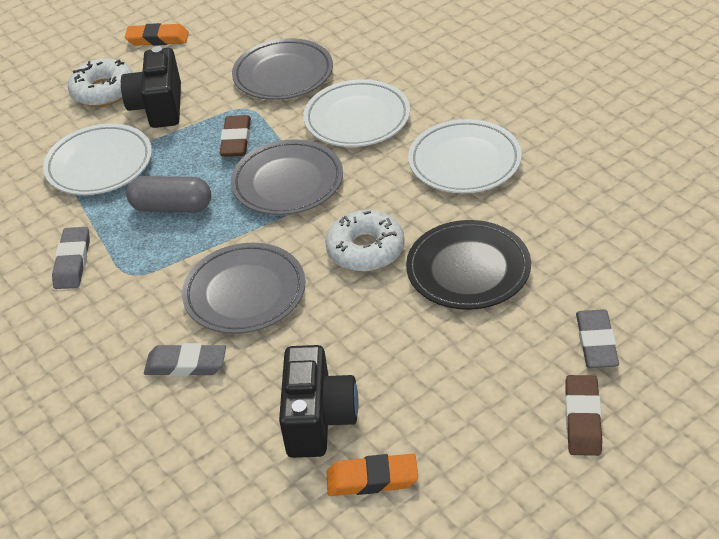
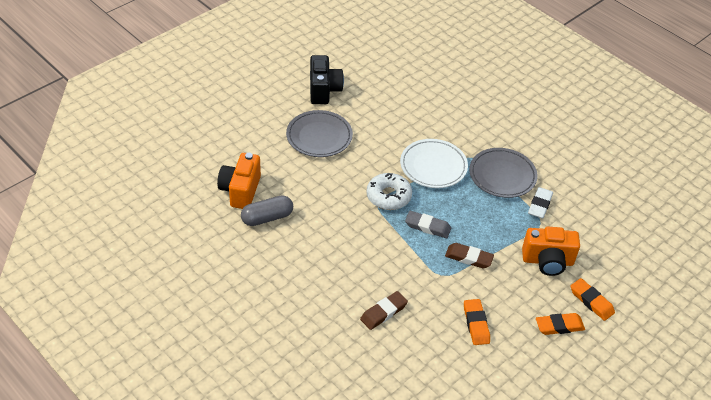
black camera: [121,46,181,128] [279,345,359,458] = 2 -> [310,55,344,104] = 1
black plate: [406,220,531,310] = 1 -> none = 0
grey eraser: [52,227,90,289] [144,343,226,376] [576,309,619,368] = 3 -> [405,211,451,238] = 1
grey plate: [182,243,305,334] [231,139,343,215] [232,38,333,100] = 3 -> [286,110,353,157] [469,148,537,198] = 2
orange camera: none = 0 -> [217,153,261,209] [522,227,580,276] = 2
orange eraser: [125,23,189,46] [326,454,418,496] = 2 -> [464,299,490,345] [536,313,585,335] [571,278,615,321] = 3
white donut: [68,58,133,107] [325,210,405,272] = 2 -> [366,173,412,210] = 1
white eraser: none = 0 -> [528,187,553,219] = 1
white plate: [43,123,152,195] [303,79,410,147] [408,119,522,193] = 3 -> [400,139,468,188] = 1

